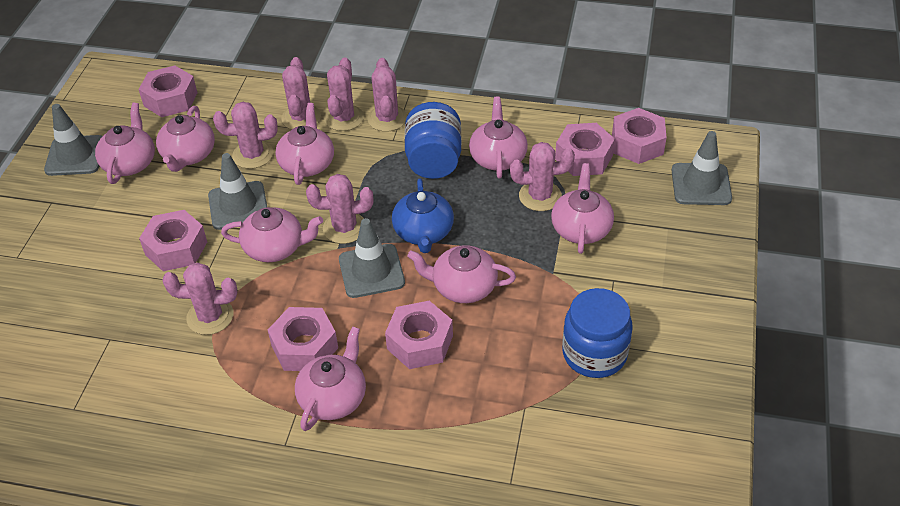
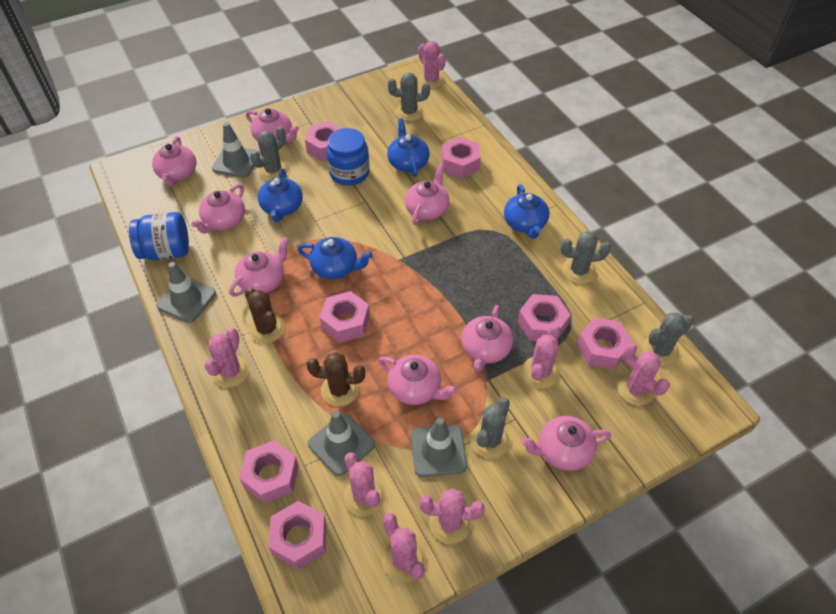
blue teapot: [392,179,454,253] = 1 -> [258,169,303,222] [298,237,373,279] [387,118,430,177] [504,184,549,239] = 4
brown cactus: none = 0 -> [245,288,285,344] [307,352,365,406] = 2
grey cactus: none = 0 -> [250,127,288,181] [388,72,430,121] [470,397,510,459] [560,231,611,284] [642,312,694,366] = 5
pink nut: [138,66,197,117] [139,210,207,271] [268,307,338,371] [385,301,453,369] [555,123,615,176] [612,108,667,164] = 6 -> [239,440,299,504] [268,501,326,569] [305,121,342,161] [320,291,370,343] [441,137,481,179] [517,294,571,341] [577,318,633,370] = 7

